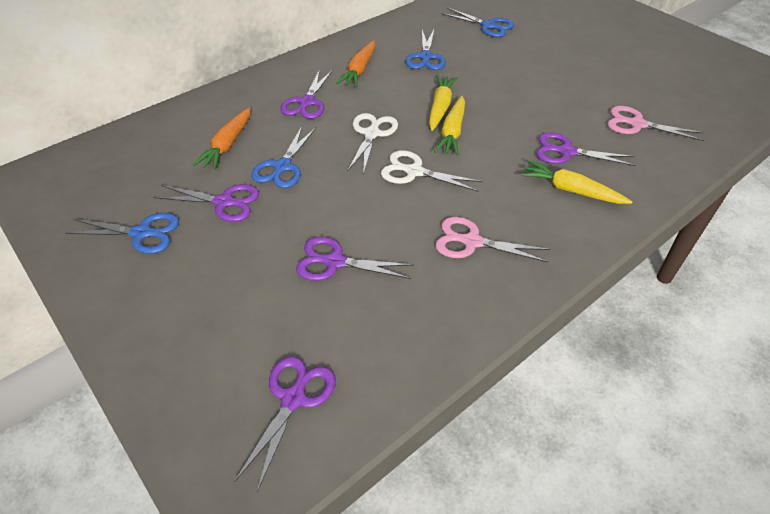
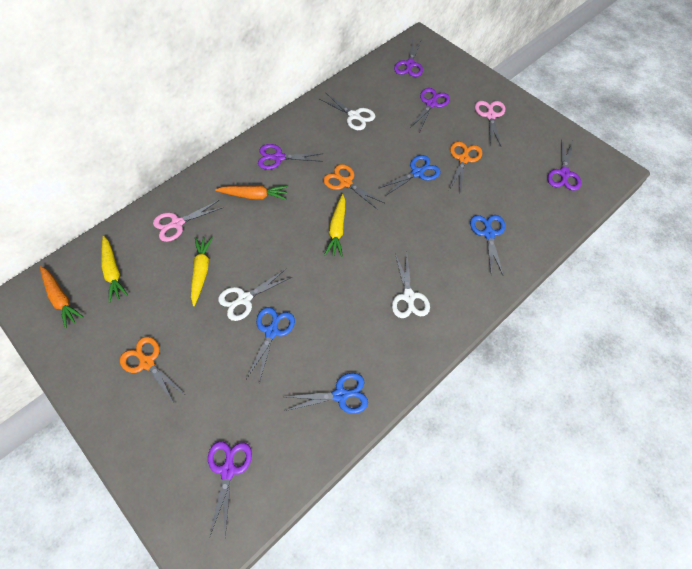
orange scissors: none = 0 -> [120,337,186,403] [323,164,384,210] [449,141,482,190] = 3
white scissors: [347,113,398,175] [381,150,483,192] = 2 -> [218,269,292,321] [320,92,376,130] [392,254,430,318] = 3

